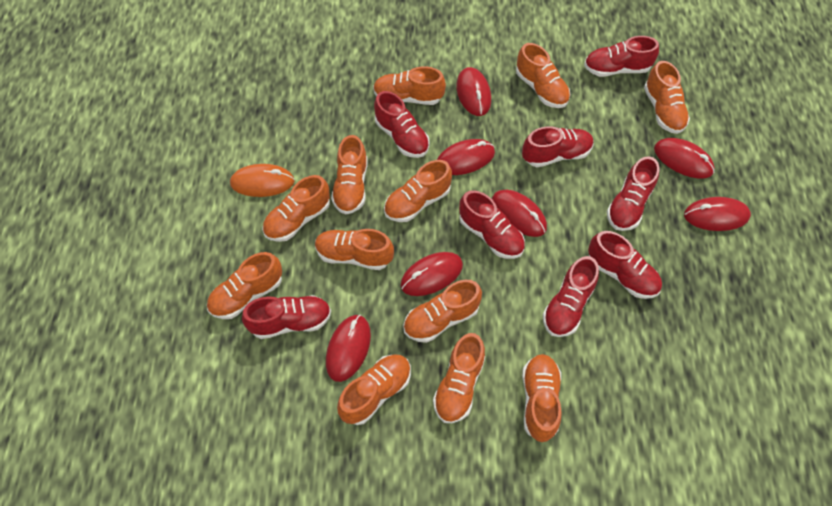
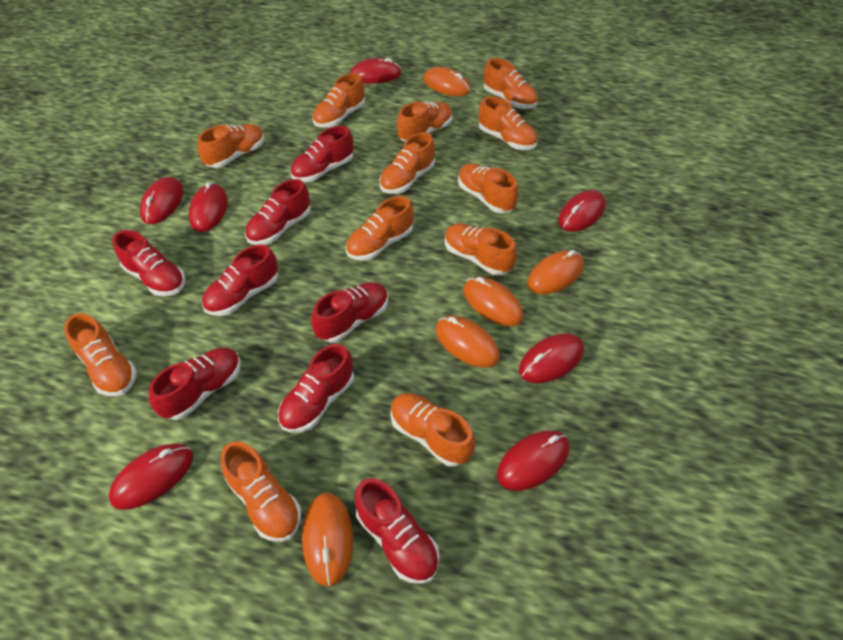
orange mouse: [230,164,295,197] = 1 -> [302,493,353,587] [423,67,471,96] [436,316,499,368] [463,277,523,326] [527,250,584,294] = 5

